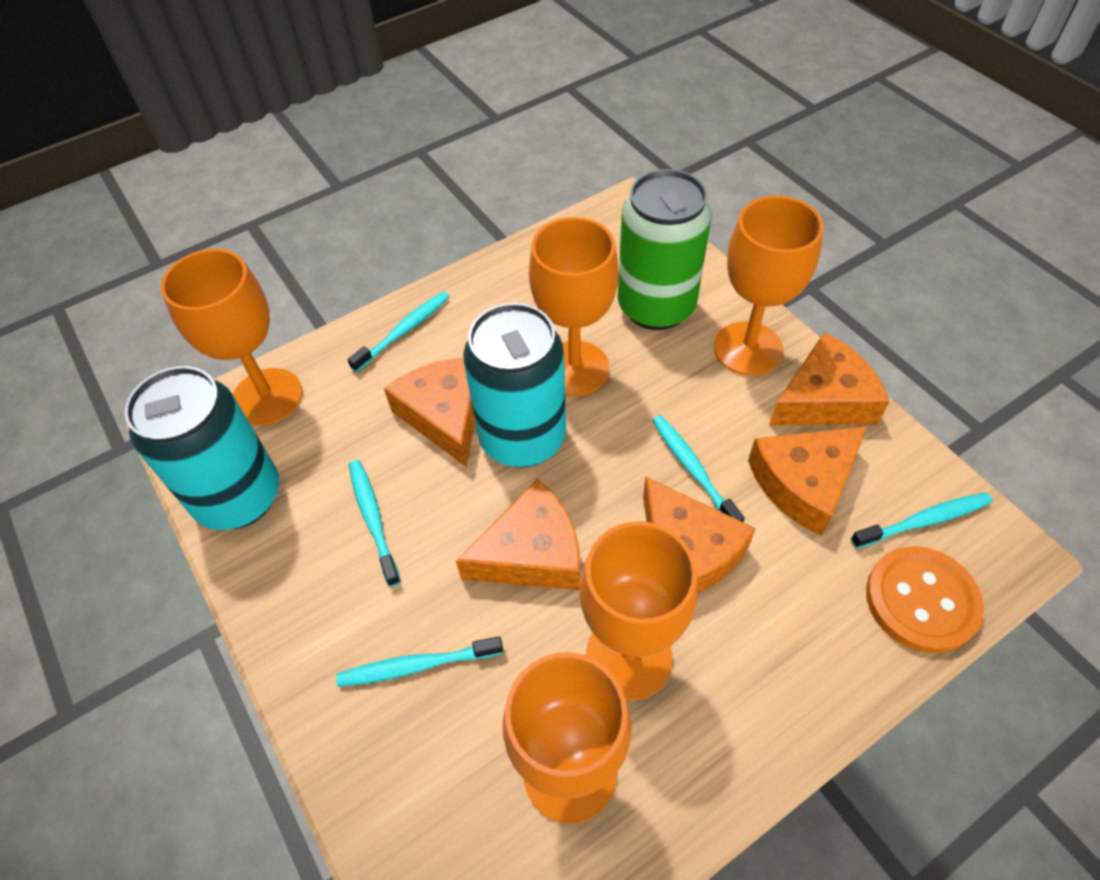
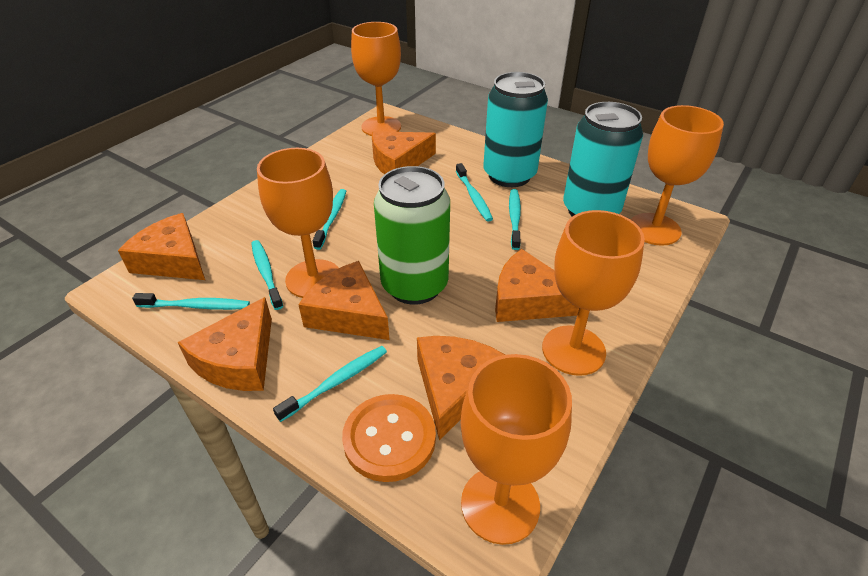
orange cheese: [384,358,475,467] [456,479,580,590] [643,477,756,593] [748,426,868,536] [769,332,890,425] = 5 -> [118,213,205,280] [178,297,272,391] [299,261,390,340] [372,131,436,174] [417,336,505,440] [495,249,579,322] = 6
turquoise toothbrush: [336,636,503,687] [347,291,449,372] [349,460,401,587] [652,415,745,522] [851,493,992,549] = 5 -> [132,293,250,310] [251,240,283,310] [273,346,387,422] [313,189,346,250] [456,163,493,222] [509,189,521,250] = 6

